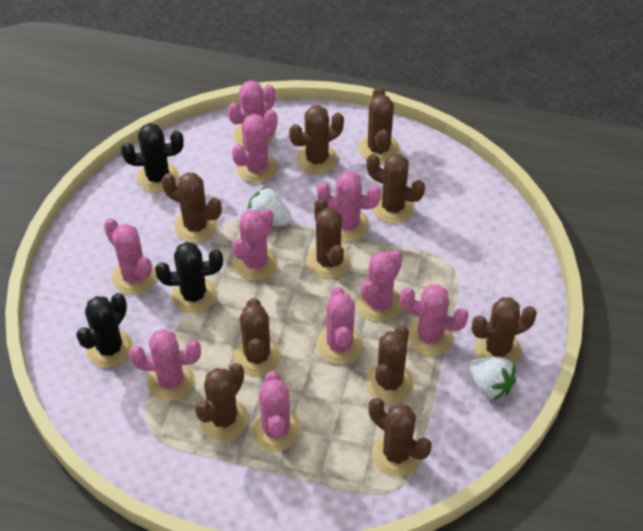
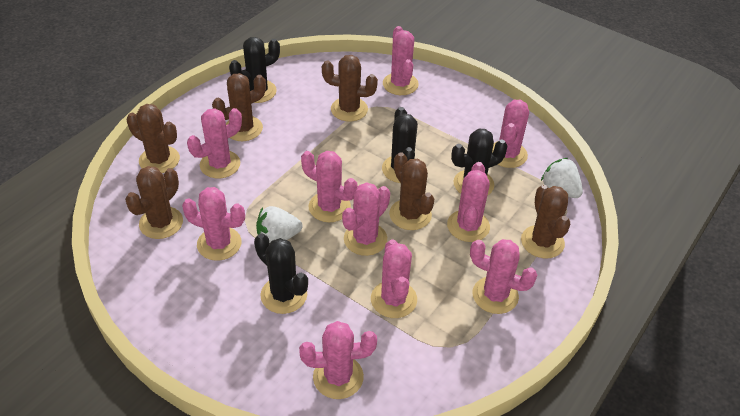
black cactus: [76,293,133,368] [121,123,184,193] [155,242,223,313] = 3 -> [229,37,280,103] [254,233,308,314] [382,107,418,183] [451,129,508,196] = 4
brown cactus: [162,172,222,243] [195,363,248,440] [234,298,281,376] [289,105,344,175] [306,198,351,279] [359,87,399,164] [366,154,425,224] [366,326,414,403] [369,398,431,476] [472,297,537,365] = 10 -> [125,166,183,239] [127,104,180,173] [212,73,266,141] [322,55,378,122] [389,152,434,230] [521,185,570,258] = 6

